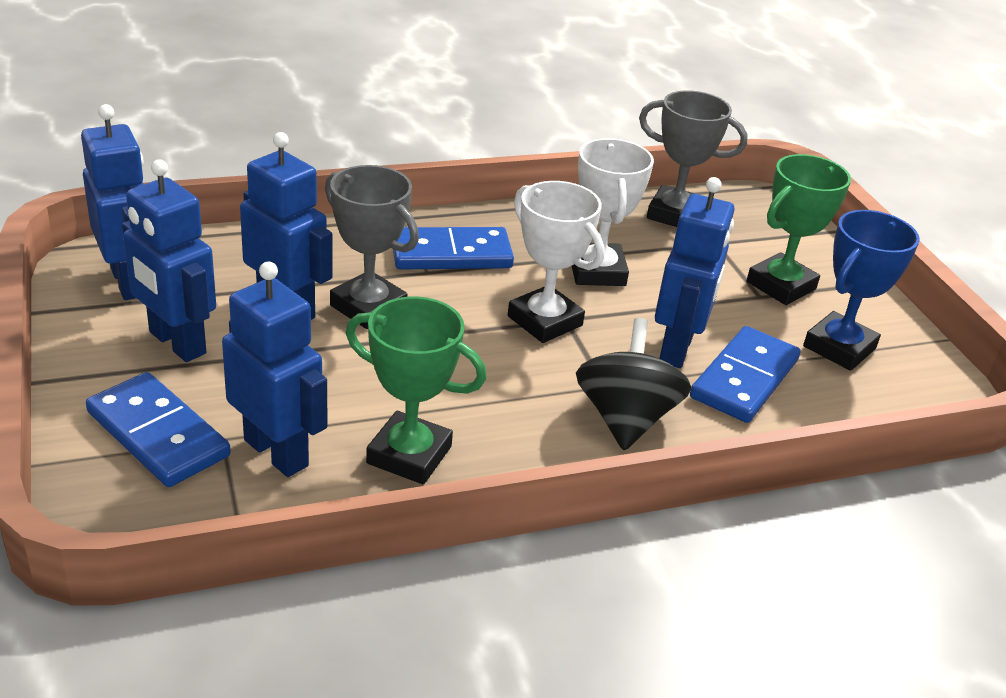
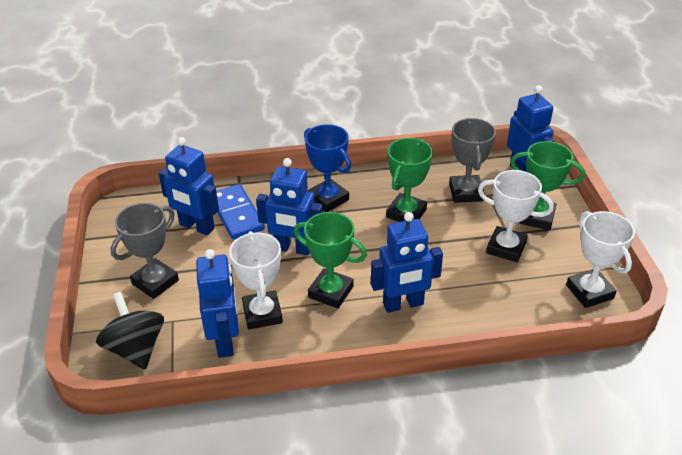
blue domino: [86,372,231,487] [393,227,514,270] [690,326,801,423] = 3 -> [216,184,265,239] = 1
green trophy: [346,296,487,484] [747,154,851,305] = 2 -> [294,212,367,309] [386,138,433,222] [510,141,585,230] = 3
white trophy: [508,181,605,343] [572,138,654,286] = 2 -> [229,231,283,330] [478,170,554,262] [566,211,635,308] = 3

